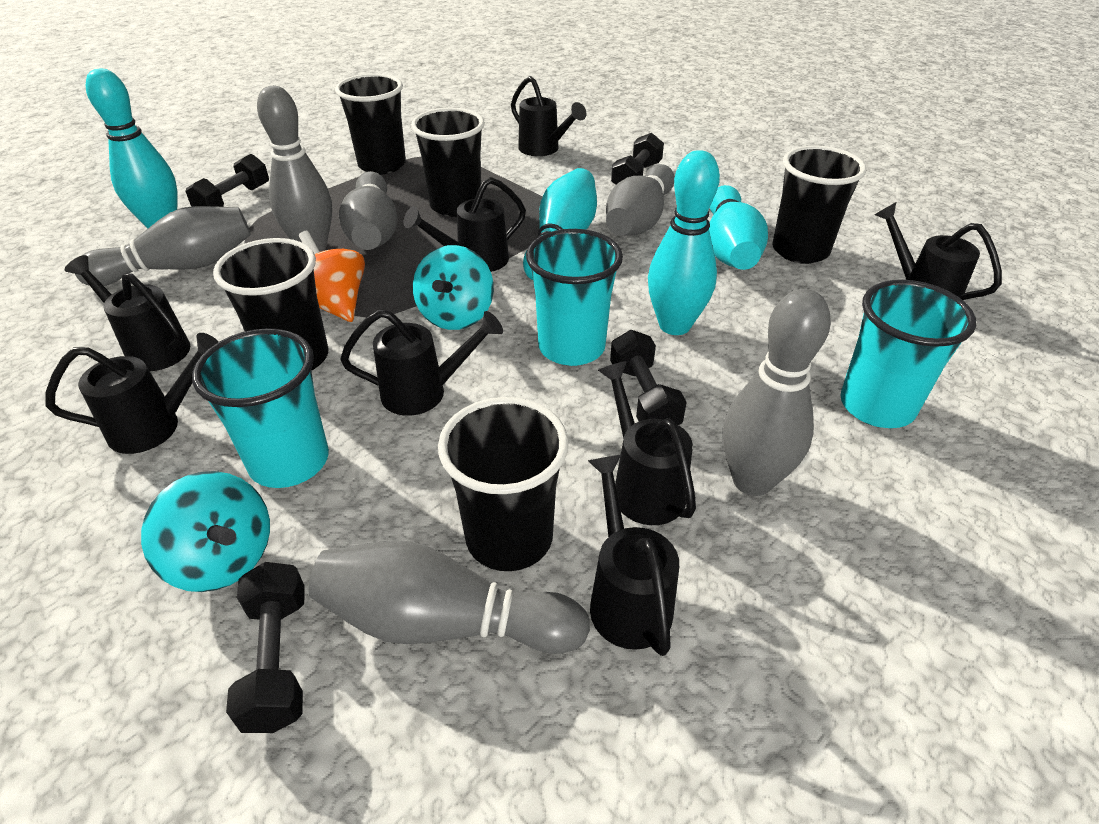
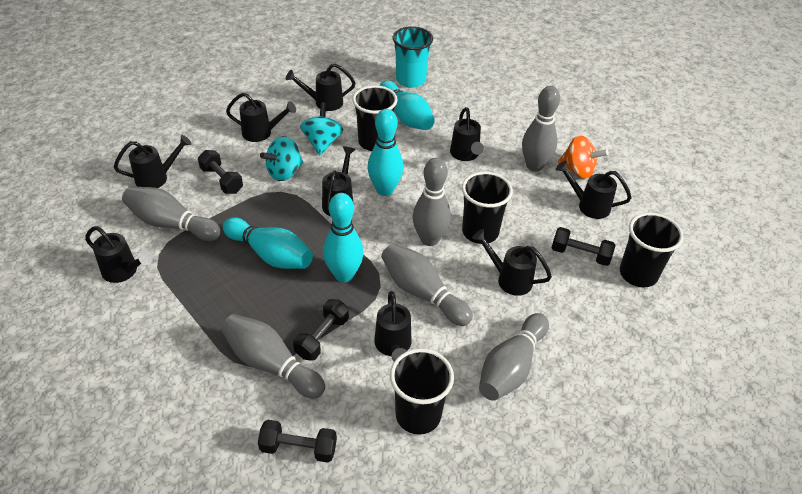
black cup: [213,238,329,371] [335,74,406,174] [411,108,485,217] [438,397,569,571] [772,145,866,264] = 5 -> [352,85,398,151] [390,348,454,435] [462,171,513,244] [620,212,684,287] = 4
black watering can: [46,333,219,454] [64,255,190,371] [340,310,503,416] [404,177,526,272] [511,76,587,156] [588,454,679,656] [598,361,696,525] [874,202,1002,300] = 8 -> [85,226,153,283] [114,135,191,188] [226,92,296,142] [286,64,355,111] [322,146,356,217] [374,291,412,362] [450,107,484,161] [472,229,552,296] [556,161,632,219] = 9
turquoise cup: [192,328,329,488] [526,229,623,366] [841,280,977,428] = 3 -> [393,26,433,88] = 1

